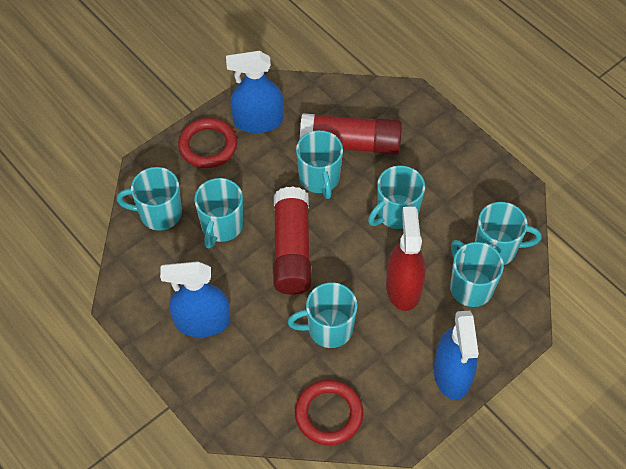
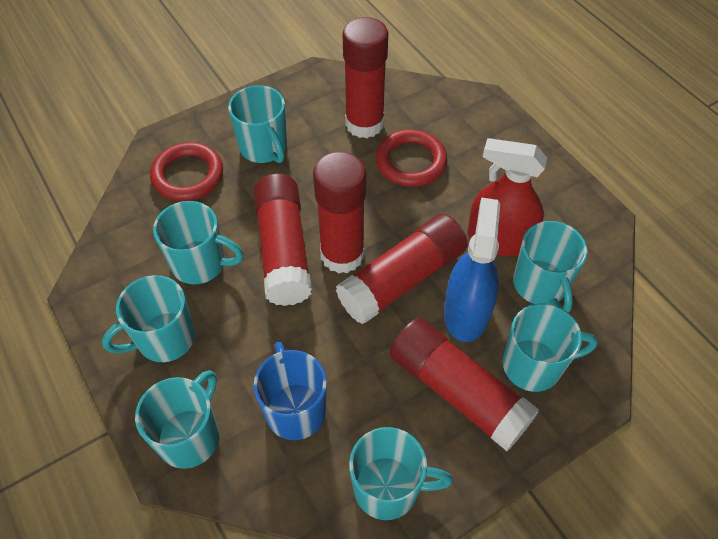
blue mug: none = 0 -> [254,342,327,440] = 1
blue spray bottle: [160,261,230,337] [226,51,284,133] [433,311,479,400] = 3 -> [444,197,500,342] = 1
red glue stick: [273,186,311,295] [300,113,402,155] = 2 -> [254,174,312,306] [313,152,366,274] [336,214,467,324] [343,17,388,138] [390,318,539,451] = 5

